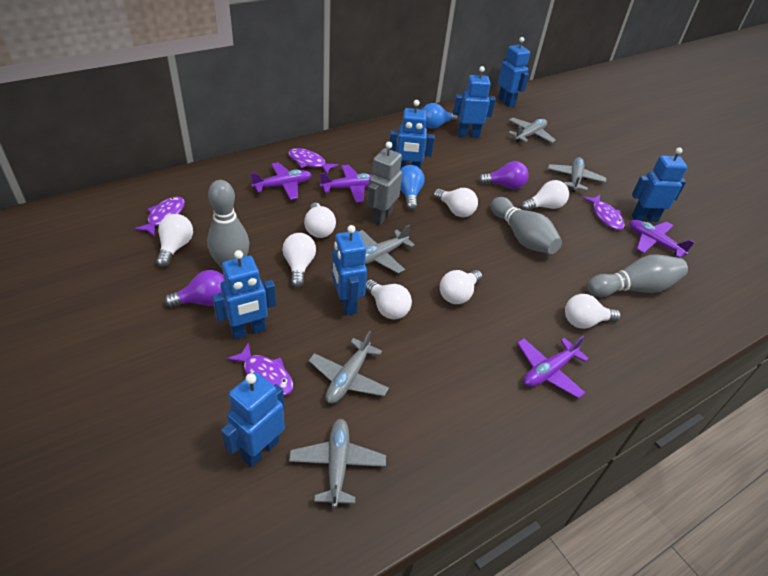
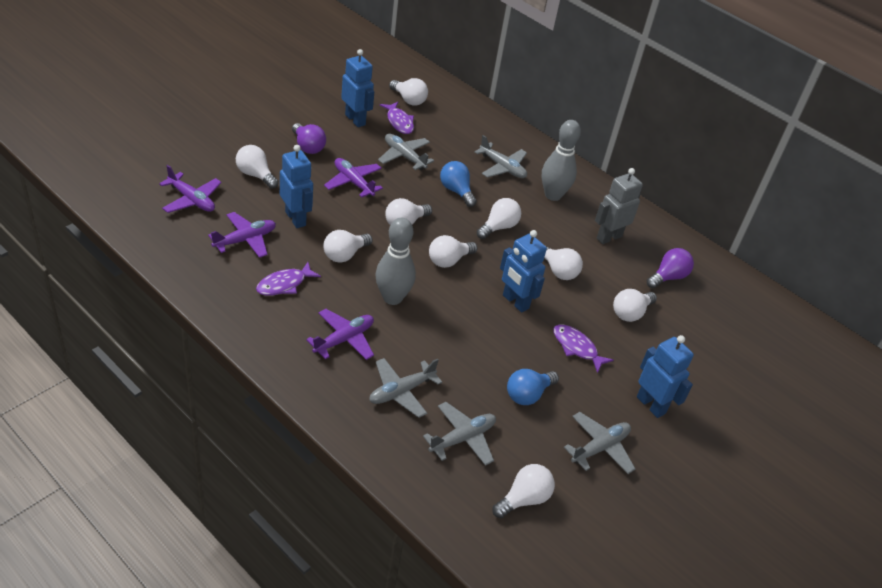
blue robot: [212,250,276,339] [221,372,285,467] [332,225,367,316] [390,100,435,169] [453,66,496,138] [498,37,530,107] [632,147,687,222] = 7 -> [280,145,313,228] [341,49,374,127] [500,230,547,312] [637,335,694,418] = 4
grey bowling pin: [207,180,249,270] [491,197,562,254] [588,254,688,297] = 3 -> [375,218,416,305] [542,120,581,201] = 2
purple fish: [134,196,185,236] [227,342,293,396] [288,148,339,174] [583,195,625,230] = 4 -> [256,262,321,296] [380,102,414,134] [553,324,613,373] = 3
white light bulb: [156,214,193,267] [283,233,316,288] [304,203,336,238] [366,280,412,319] [434,188,478,217] [440,270,482,304] [521,180,569,211] [565,294,621,329] = 8 -> [236,145,279,189] [324,230,373,263] [385,198,432,225] [389,78,428,106] [429,235,477,268] [477,198,521,239] [492,464,555,518] [544,246,583,280] [613,289,657,322] = 9

